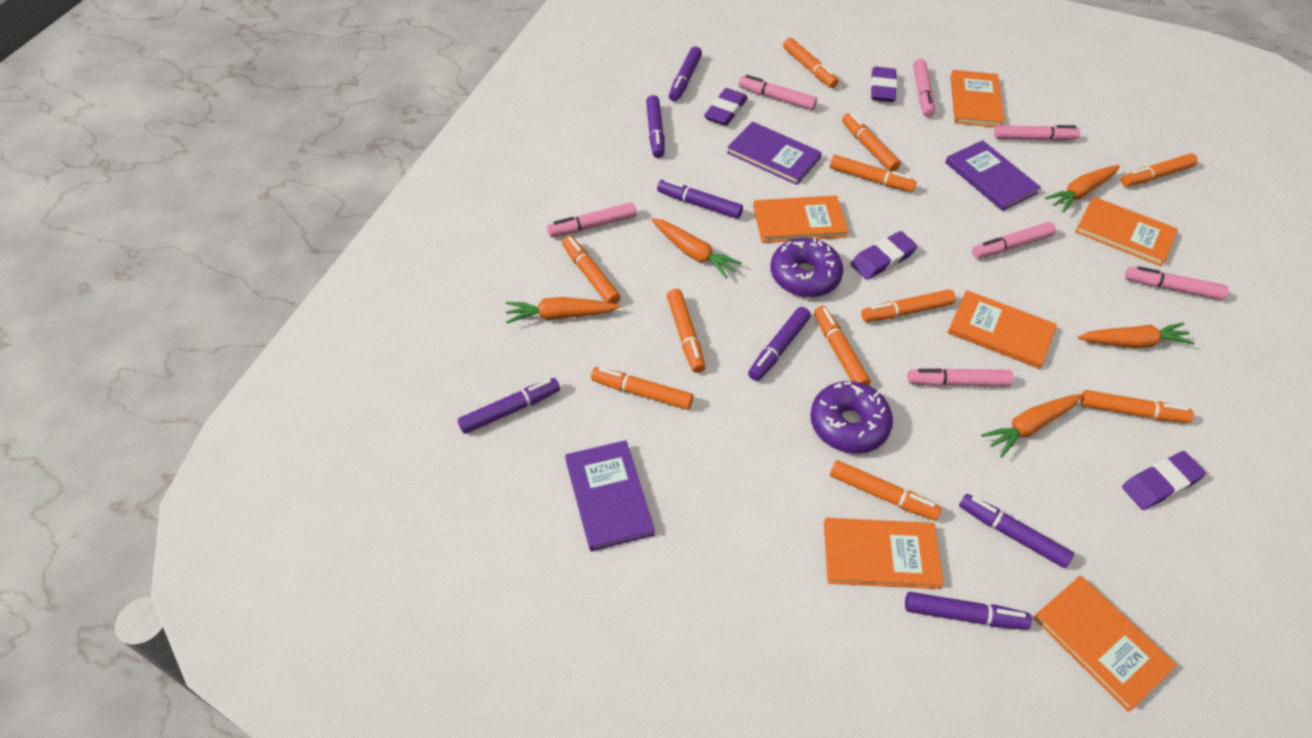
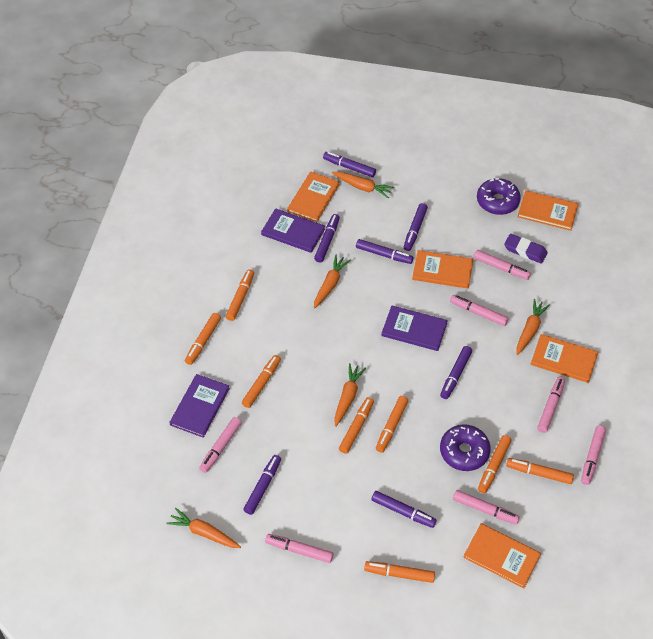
orange book: [753,195,848,243] [824,518,944,589] [947,290,1057,369] [951,70,1004,127] [1033,575,1177,712] [1075,196,1178,266] = 6 -> [287,171,340,223] [412,250,473,289] [463,523,541,589] [517,190,579,231] [531,334,598,383] = 5
orange marker: [562,236,620,304] [591,367,693,410] [667,289,705,373] [783,38,839,88] [814,306,870,385] [830,155,917,192] [830,460,941,521] [842,113,901,172] [861,289,956,322] [1081,390,1194,423] [1121,153,1198,187] = 11 -> [185,313,221,365] [226,269,254,321] [242,355,281,408] [339,397,374,454] [364,561,435,583] [376,396,408,453] [478,435,512,493] [506,458,574,484] = 8
purple eraser: [704,88,748,126] [851,231,918,280] [871,67,897,102] [1122,451,1206,510] = 4 -> [504,234,548,264] = 1

